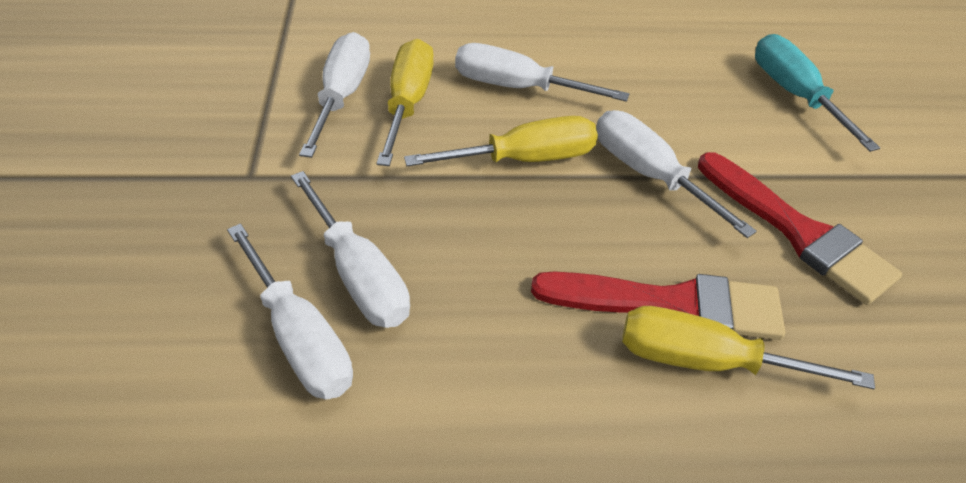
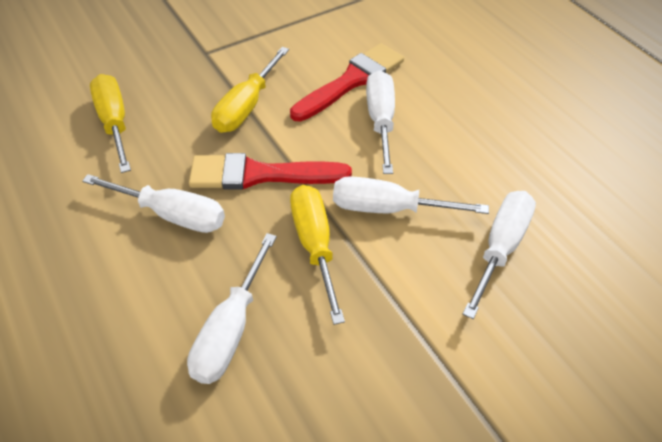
turquoise screwdriver: [755,34,880,152] = 1 -> none = 0

